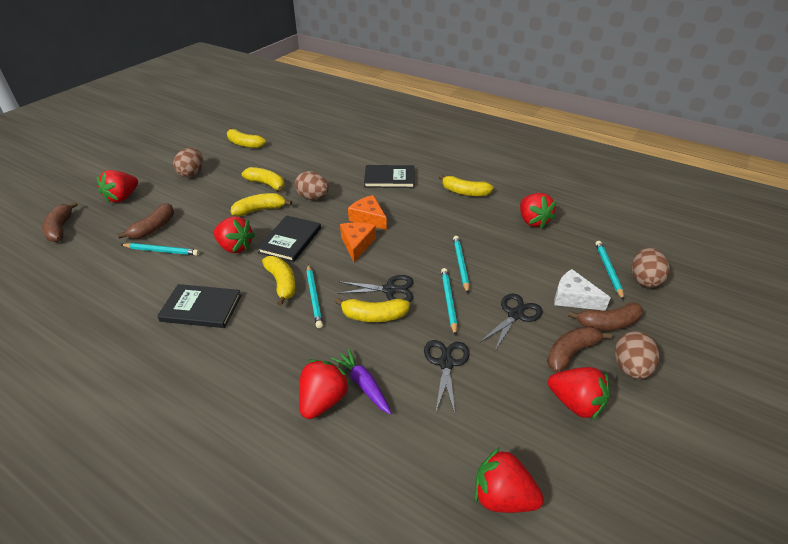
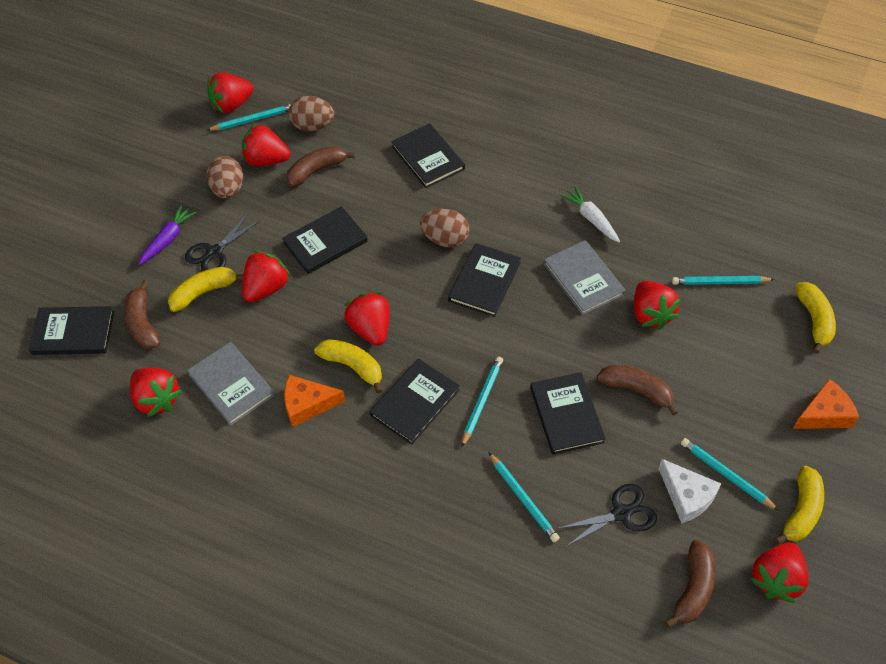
black book: [157,284,241,328] [257,215,321,262] [364,165,415,188] = 3 -> [29,306,114,355] [282,206,368,274] [370,359,460,445] [391,123,465,188] [448,243,521,317] [530,372,606,455] = 6
black scissors: [337,275,414,302] [424,340,470,414] [480,293,543,350] = 3 -> [185,213,261,271] [557,484,657,547] = 2
brown egg: [173,148,203,178] [295,171,329,200] [615,331,659,379] [632,248,670,288] = 4 -> [206,156,243,199] [288,96,334,131] [420,209,470,248] = 3
grey book: none = 0 -> [187,342,275,426] [544,240,625,315] = 2
red strawberry: [97,170,138,203] [214,216,255,253] [299,359,351,419] [475,447,544,513] [520,193,556,229] [548,367,609,421] = 6 -> [130,368,182,417] [207,72,254,113] [242,124,290,166] [242,250,291,302] [344,292,390,346] [634,281,681,330] [750,542,809,603] = 7
white carrot: none = 0 -> [560,186,620,242] = 1
yellow banana: [227,128,266,148] [231,193,292,216] [242,167,285,193] [262,256,296,306] [335,297,410,322] [439,174,494,196] = 6 -> [168,267,243,312] [314,339,383,393] [775,466,824,544] [795,282,836,354] = 4

